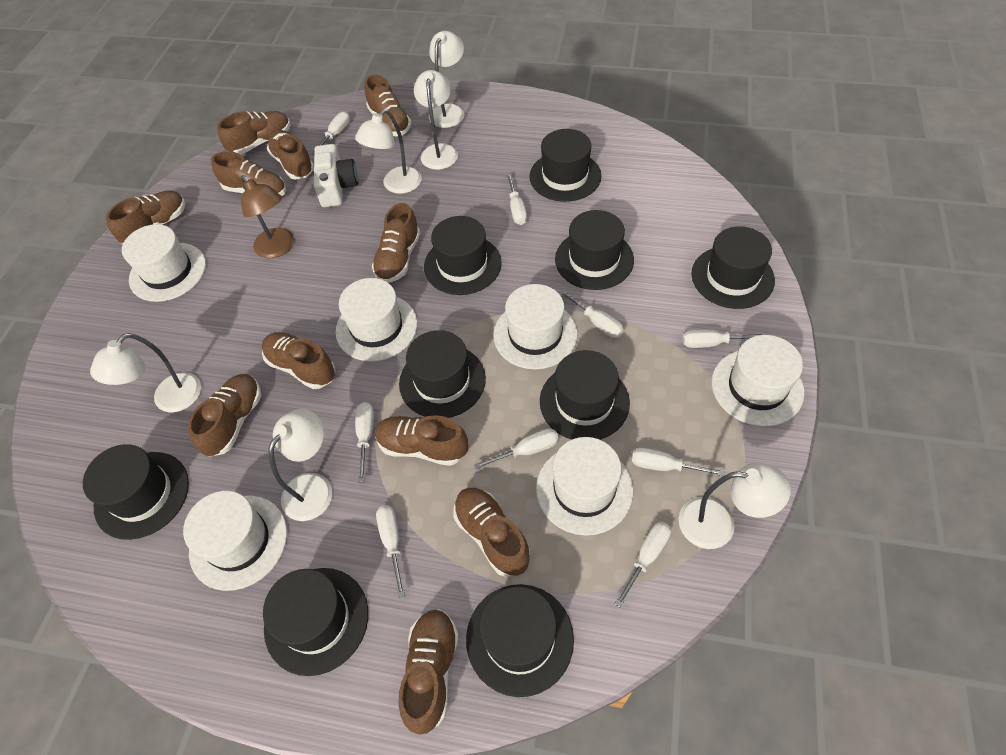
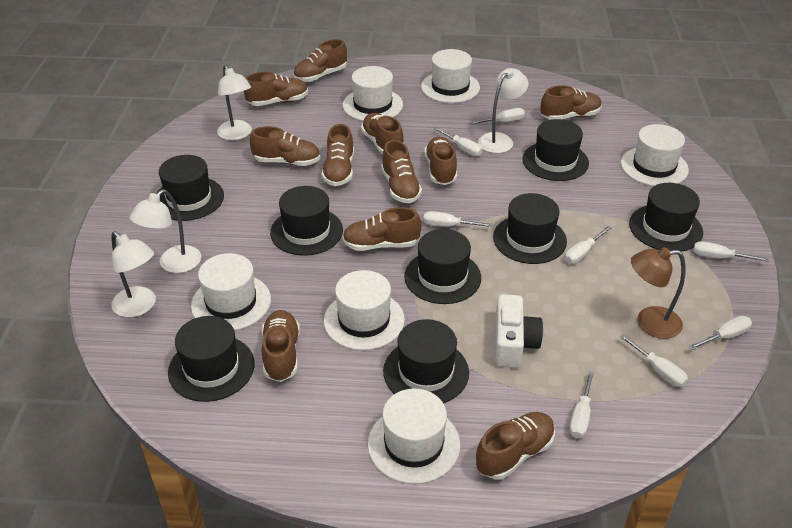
black hat: [83,444,189,540] [263,568,368,676] [399,330,486,418] [424,216,502,295] [466,584,574,697] [529,129,602,202] [540,350,630,440] [555,210,634,290] [691,226,775,309] = 9 -> [156,155,224,221] [168,316,254,402] [270,186,343,256] [383,319,469,403] [404,229,481,304] [493,193,567,264] [522,119,589,181] [629,183,703,252] = 8
white lamp: [90,333,201,413] [269,409,332,521] [355,109,422,194] [414,70,458,170] [429,31,465,128] [678,463,791,549] = 6 -> [111,231,156,318] [130,189,201,273] [217,65,252,140] [478,68,528,153] = 4
white screwdriver: [311,112,350,155] [355,402,374,482] [376,505,405,598] [474,428,559,469] [507,173,527,225] [559,290,624,338] [615,522,671,607] [632,448,725,476] [682,330,766,348] = 9 -> [424,211,492,227] [434,127,482,156] [469,108,525,125] [565,226,611,264] [569,371,594,438] [619,334,688,387] [688,316,752,350] [693,241,768,262] = 8

